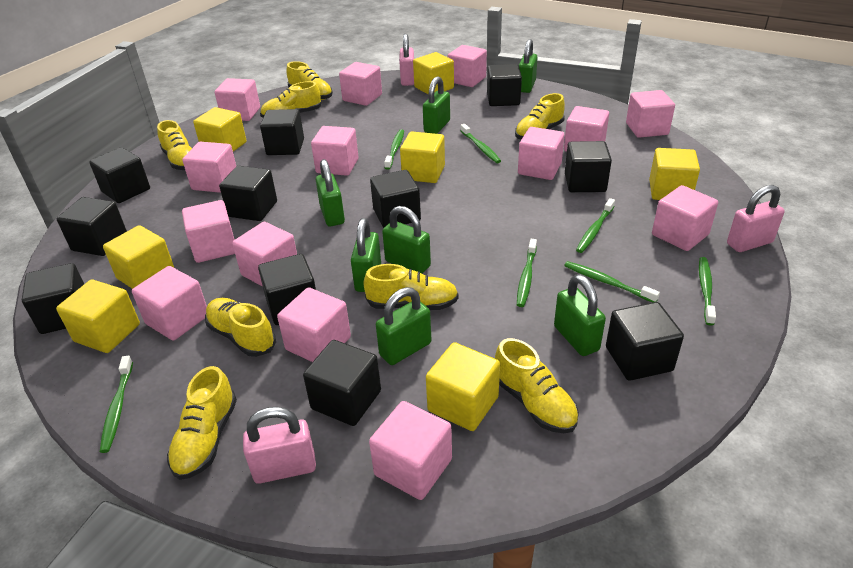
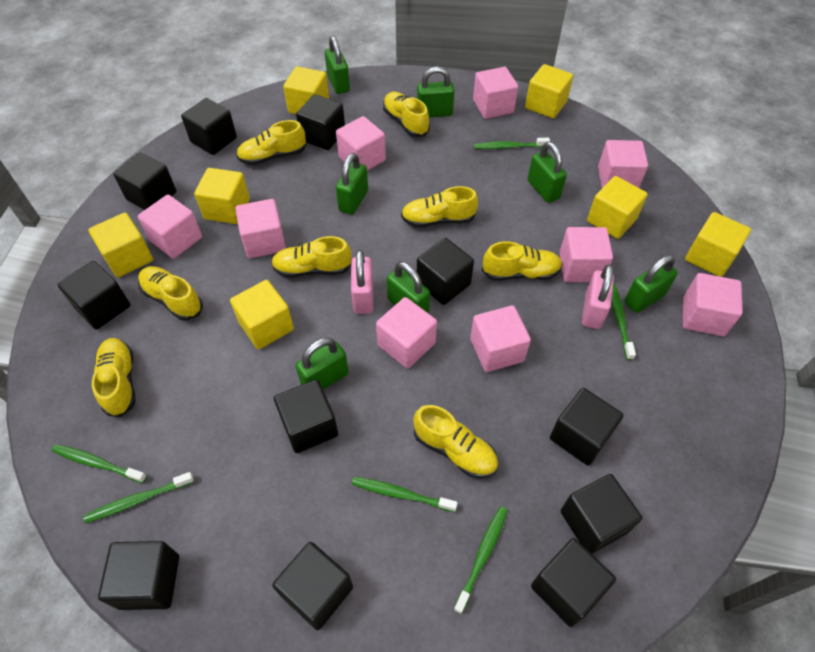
green toothbrush: [100,356,133,453] [384,129,404,170] [460,124,501,163] [517,239,537,307] [564,261,660,302] [576,198,615,253] [699,257,716,325] = 7 -> [52,444,147,483] [83,472,194,523] [352,477,458,512] [454,506,508,614] [474,138,550,149] [611,282,636,360] = 6
pink cube: [132,266,207,341] [182,142,236,193] [182,200,235,263] [215,78,260,121] [232,222,297,287] [277,287,351,362] [311,126,359,176] [339,62,382,106] [369,401,452,500] [448,45,487,87] [518,127,565,180] [564,106,609,152] [626,90,675,138] [652,185,718,251] = 14 -> [138,195,202,259] [235,199,286,258] [336,116,386,171] [376,297,437,369] [470,305,531,372] [473,67,518,119] [559,227,613,282] [598,140,648,188] [683,273,742,336] = 9
pink padlock: [243,407,316,484] [399,34,414,86] [727,185,785,252] = 3 -> [351,250,373,314] [582,264,614,329] = 2

